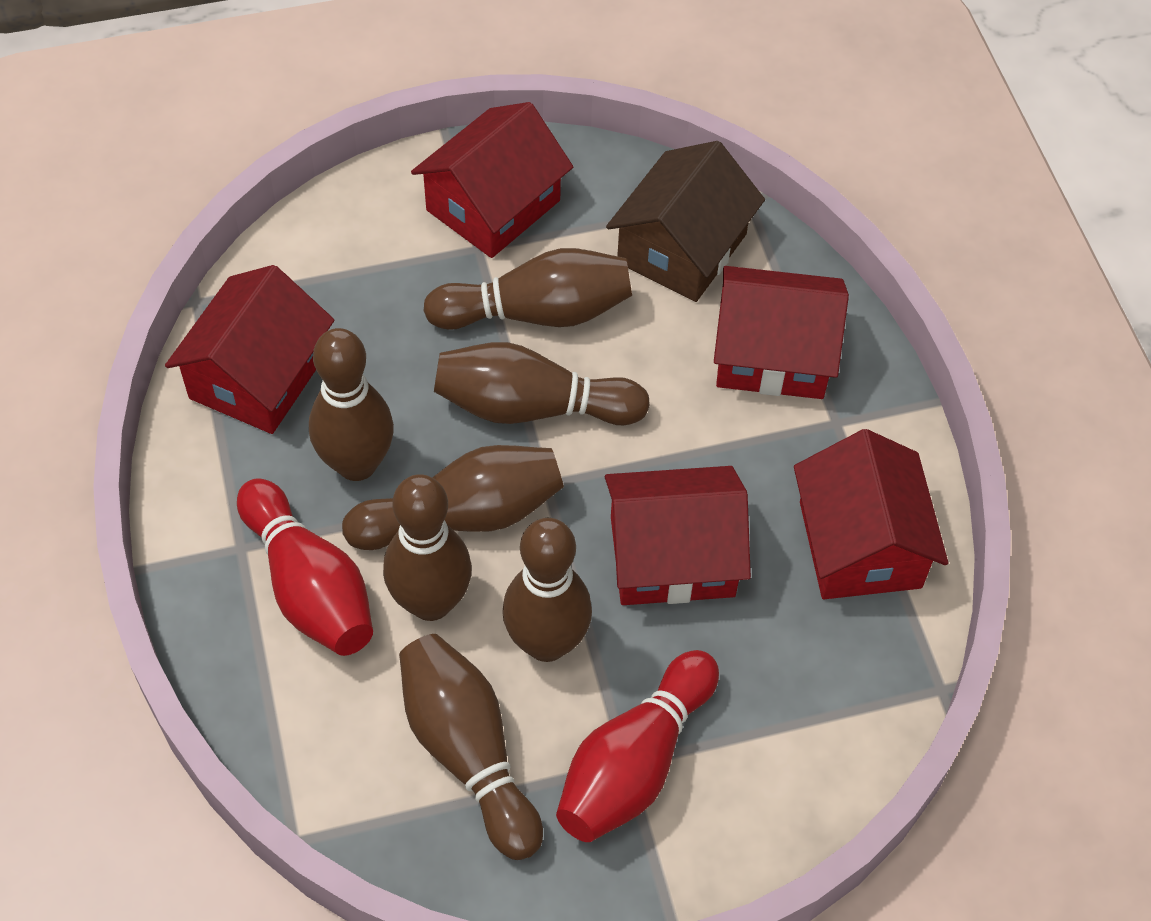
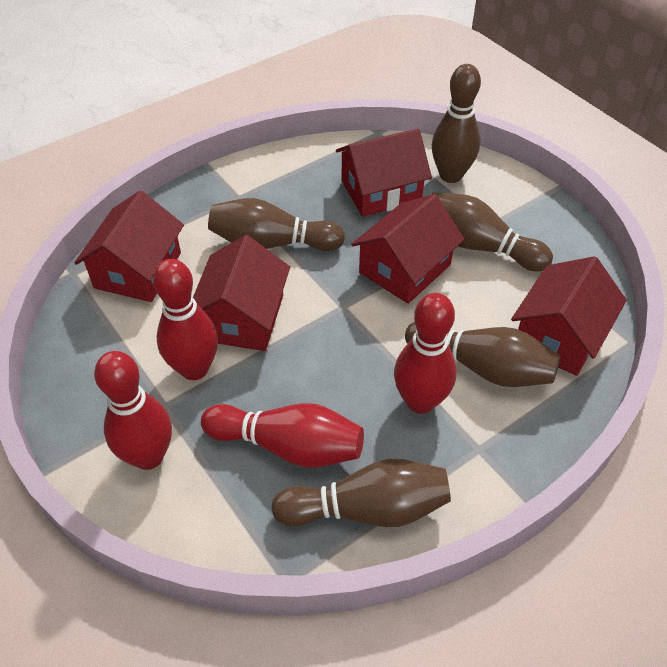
brown bowling pin: [309,328,394,481] [342,445,564,550] [383,474,472,621] [399,634,543,860] [424,248,632,330] [434,342,650,425] [502,518,592,662] = 7 -> [208,198,345,251] [271,459,451,527] [405,322,560,387] [431,192,553,271] [432,64,481,183] = 5
brown house: [606,141,765,302] = 1 -> none = 0
red bowling pin: [237,478,373,656] [556,650,719,842] = 2 -> [94,351,172,470] [153,259,218,380] [201,403,364,468] [394,293,456,414] = 4

